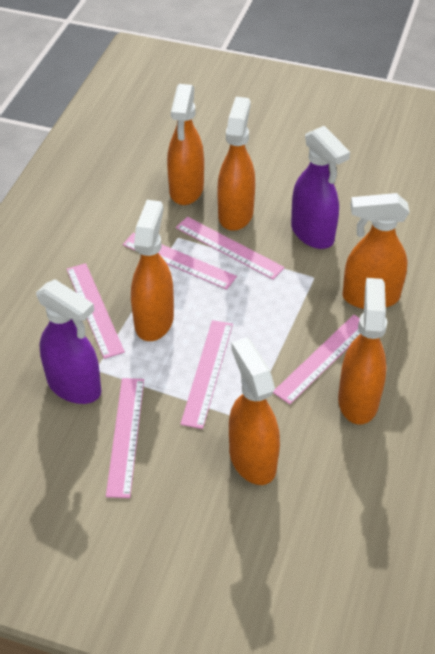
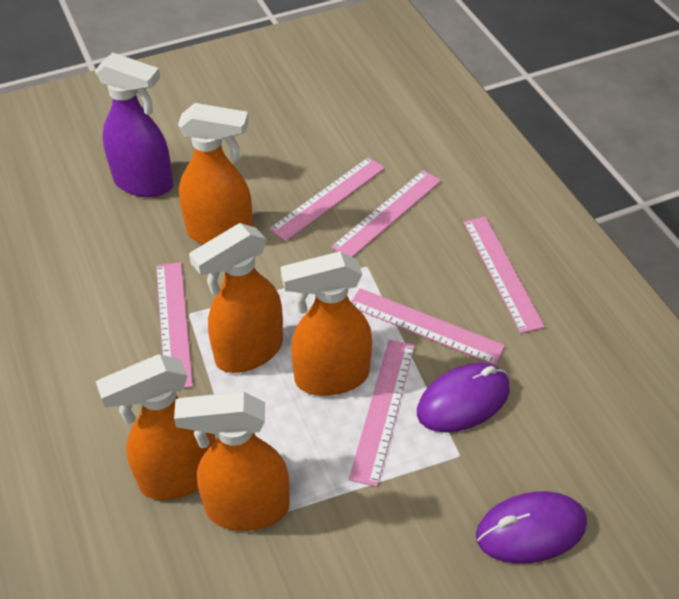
orange spray bottle: [131,200,174,341] [167,84,204,205] [217,97,255,231] [229,337,280,485] [338,278,387,425] [342,193,410,309] = 6 -> [96,354,216,500] [174,391,290,531] [178,103,253,244] [189,223,283,373] [281,251,372,396] = 5
purple mouse: none = 0 -> [417,363,510,433] [476,491,587,564] = 2
purple spray bottle: [36,279,101,404] [291,126,350,249] = 2 -> [95,53,173,197] = 1

